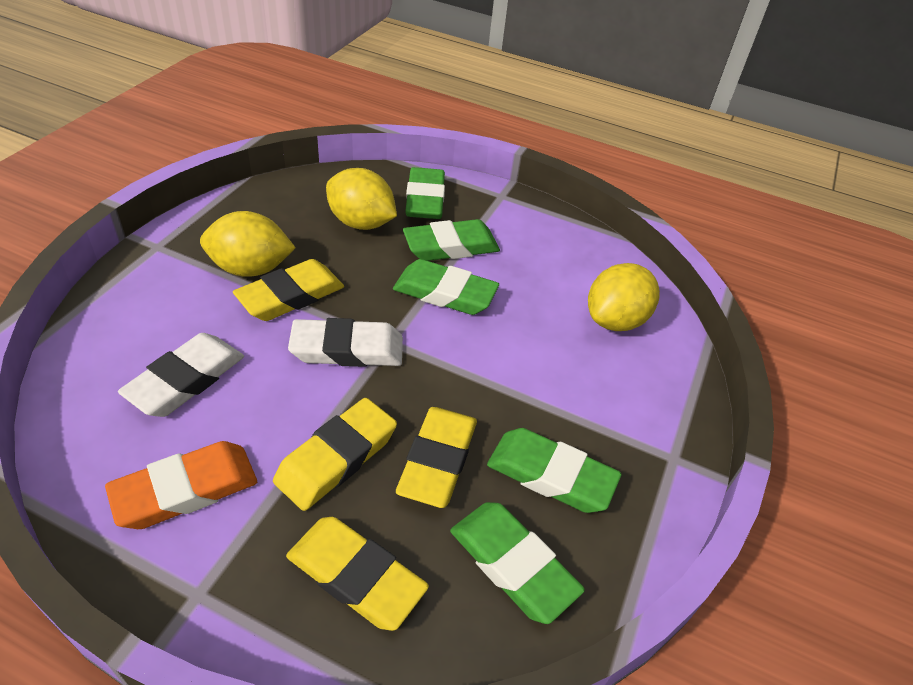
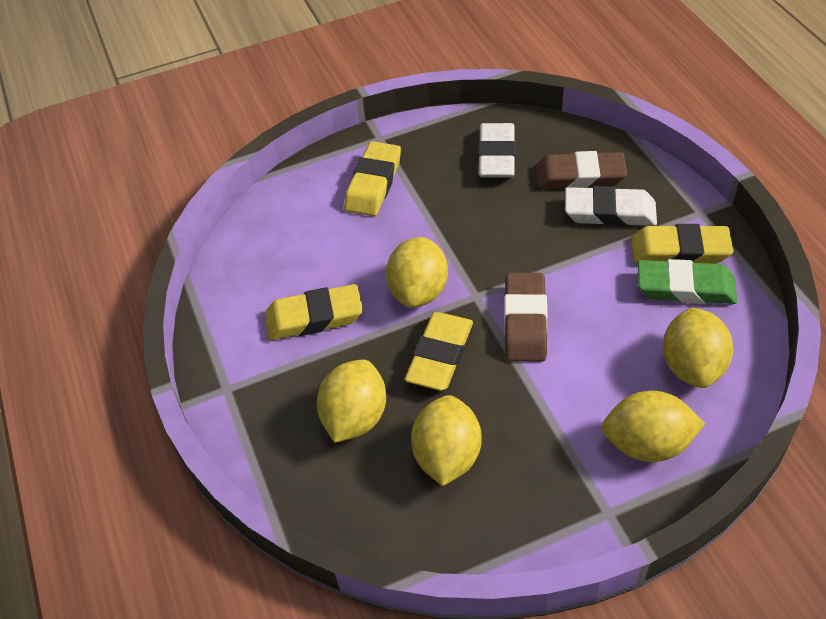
brown eraser: none = 0 -> [504,273,547,362] [535,151,627,189] = 2
green eraser: [393,259,499,315] [403,219,500,261] [405,167,445,219] [450,502,585,624] [487,428,621,513] = 5 -> [638,259,737,304] = 1
orange eraser: [105,441,257,529] = 1 -> none = 0
yellow lemon: [200,211,296,277] [326,168,397,230] [588,263,660,331] = 3 -> [317,360,386,443] [386,237,448,308] [411,395,482,486] [601,391,705,462] [663,307,733,388] = 5

